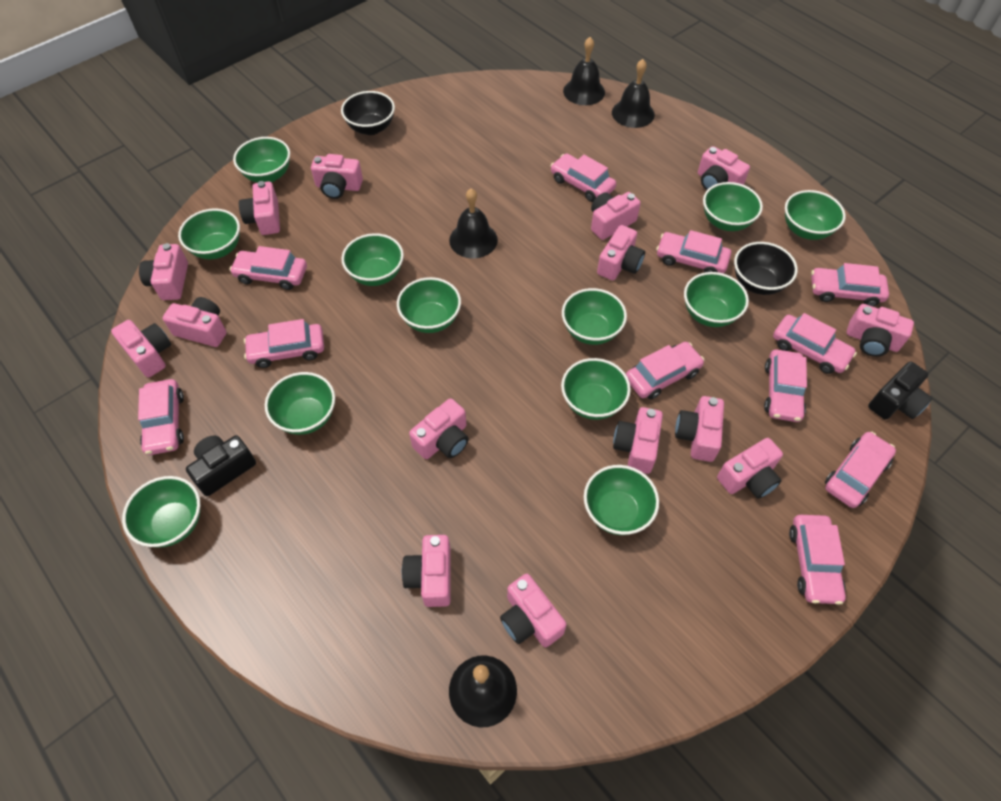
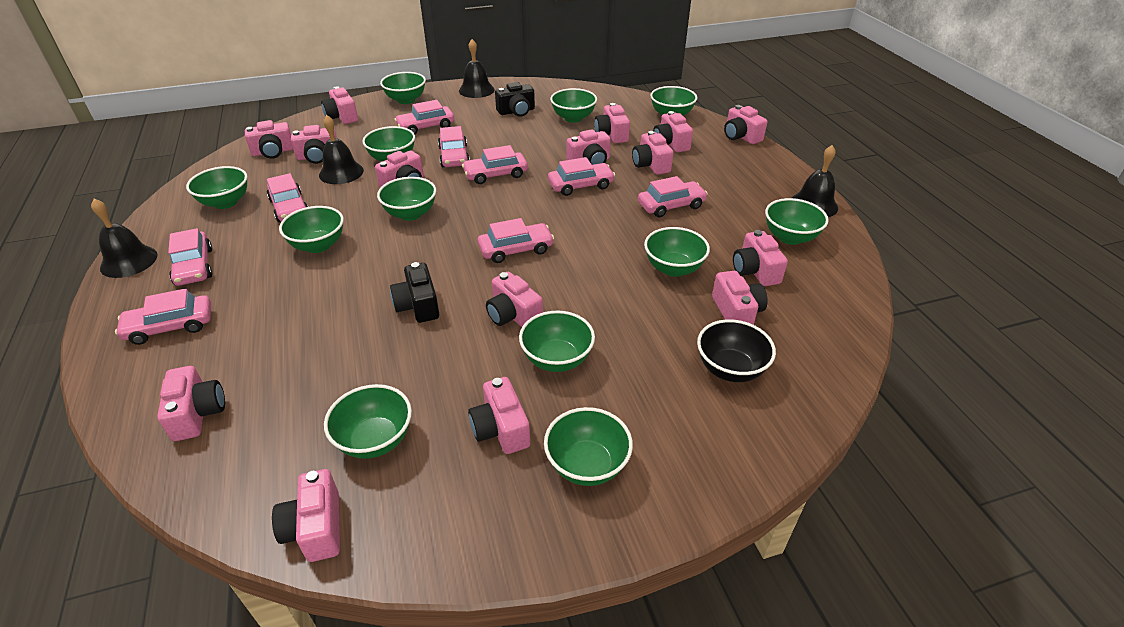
black bowl: [341,91,395,135] [734,242,798,295] = 2 -> [697,319,776,382] = 1
pink car: [138,379,184,455] [230,246,307,290] [244,319,324,368] [551,153,616,202] [626,342,704,400] [656,230,731,274] [764,349,807,422] [773,313,857,374] [789,515,846,605] [811,263,889,307] [825,432,896,508] = 11 -> [115,288,211,345] [168,228,212,286] [267,173,308,222] [394,100,454,134] [438,126,470,167] [462,145,528,184] [478,218,554,263] [548,157,615,196] [638,176,708,217] = 9

